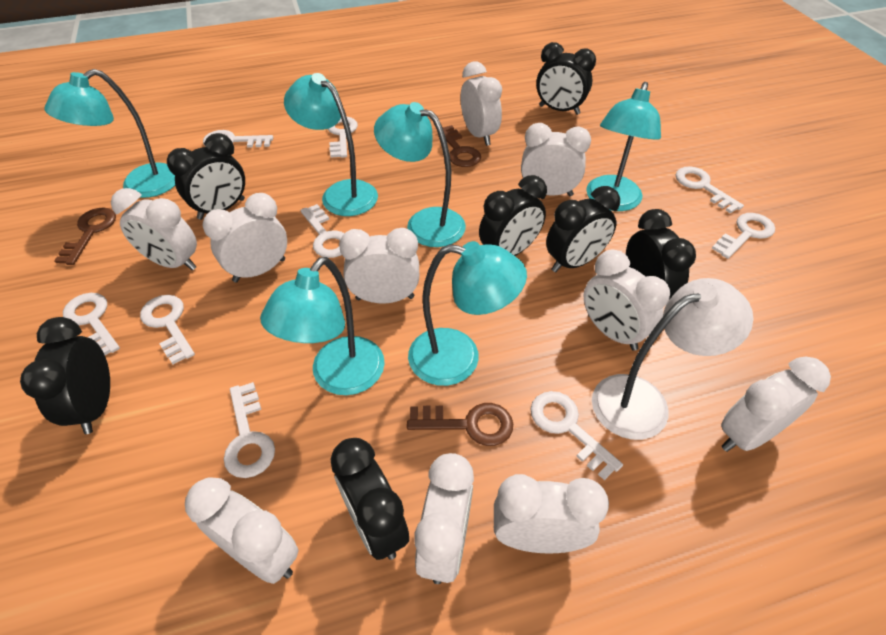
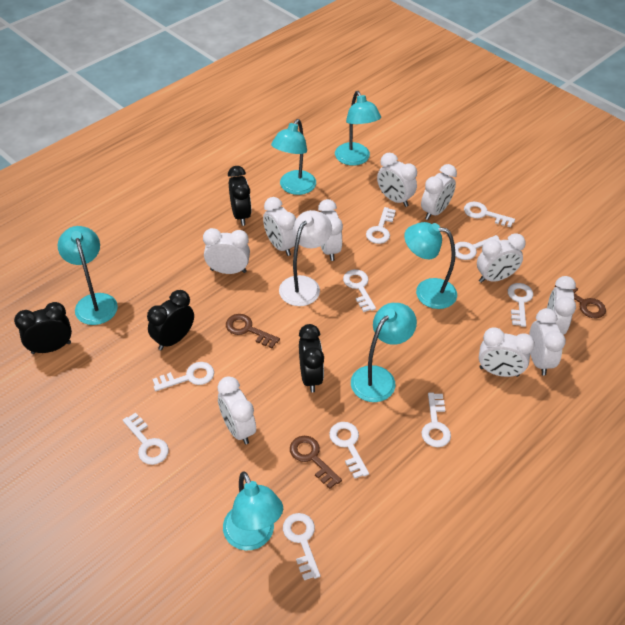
black clock: [20,317,110,434] [167,133,245,220] [331,438,409,560] [479,175,547,256] [536,42,596,115] [546,186,620,272] [626,209,696,300] = 7 -> [14,302,72,354] [147,290,194,350] [228,166,252,226] [299,324,324,393] = 4
white key: [63,293,120,355] [140,295,195,364] [203,130,273,148] [224,382,275,478] [300,204,344,258] [328,117,358,158] [531,391,623,480] [676,166,744,213] [712,213,775,259] = 9 -> [123,413,169,465] [153,362,214,391] [283,513,320,580] [329,422,369,479] [343,269,376,312] [366,207,396,244] [421,393,451,447] [455,235,500,260] [464,202,515,227] [508,283,533,327] = 10

